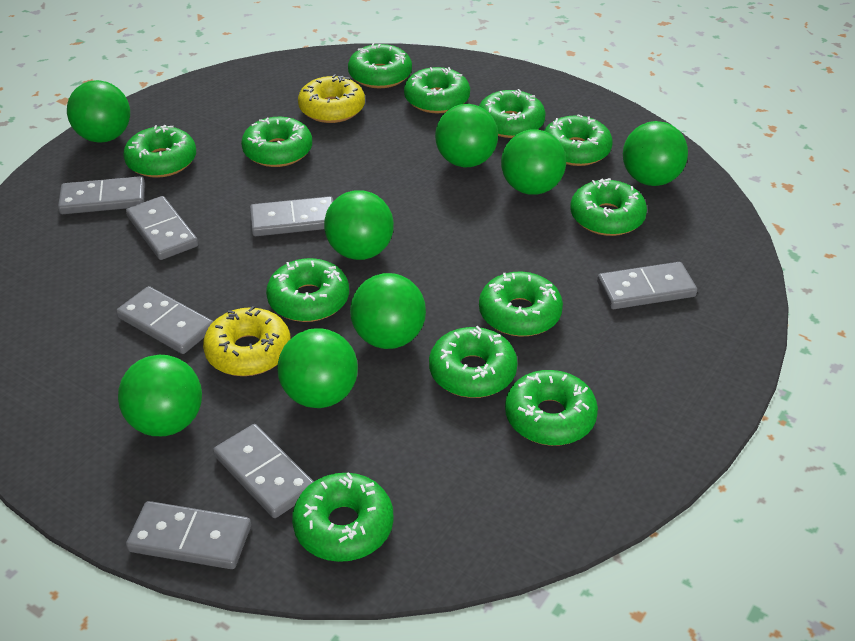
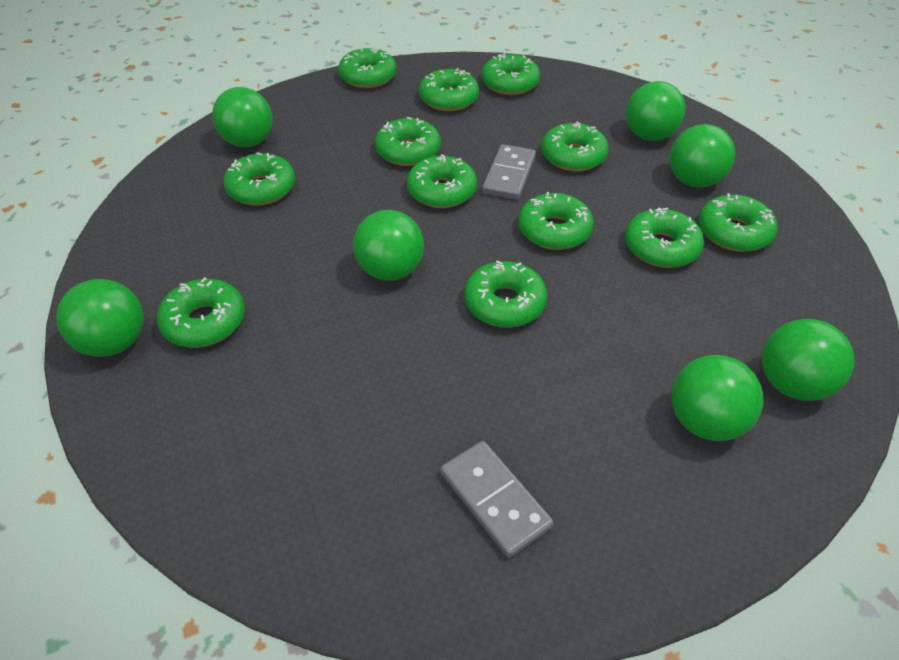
green ball: [67,80,130,143] [118,355,202,436] [277,328,358,408] [324,190,394,260] [350,273,426,349] [435,104,498,167] [501,129,566,195] [623,121,688,186] = 8 -> [56,279,144,357] [212,87,273,147] [353,210,424,281] [626,81,686,141] [670,124,735,188] [671,355,764,441] [762,319,854,401] = 7
grey domino: [58,176,145,214] [116,286,213,354] [126,196,198,260] [126,501,251,569] [213,424,314,518] [250,196,333,236] [597,262,697,309] = 7 -> [440,441,554,558] [482,144,536,200] = 2
yellow donut: [203,306,291,376] [298,74,365,123] = 2 -> none = 0

